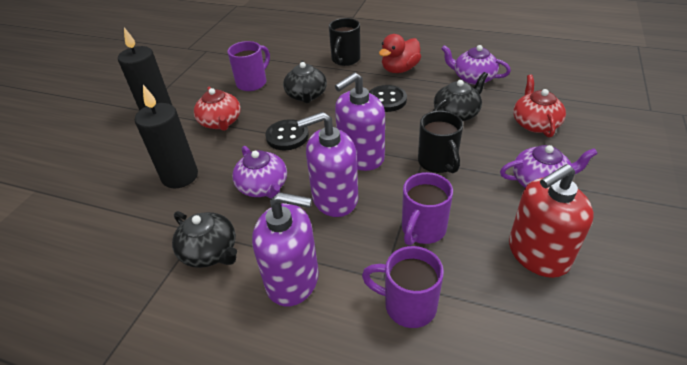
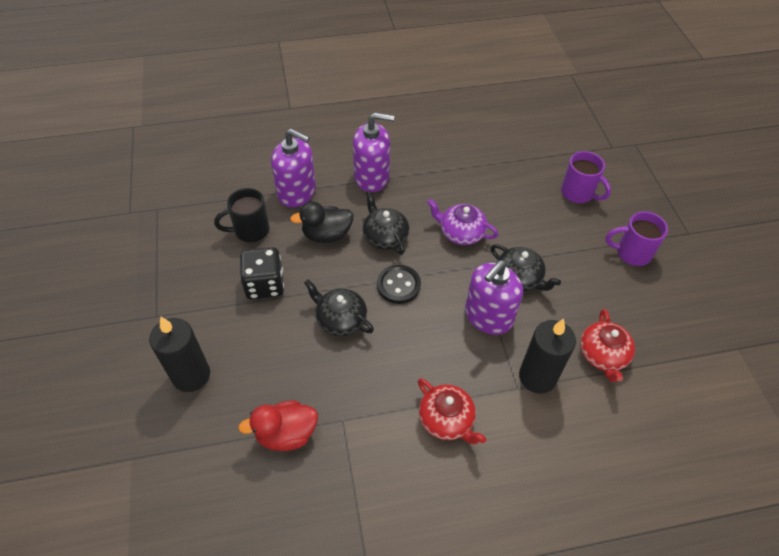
black button: [265,119,309,150] [369,85,407,112] = 2 -> [377,265,421,304] = 1
black dice: none = 0 -> [240,247,284,299] = 1
black duck: none = 0 -> [290,202,354,243] = 1
black mug: [329,18,360,66] [418,111,463,173] = 2 -> [214,188,270,242] = 1
purple mug: [227,41,270,91] [362,246,444,328] [402,172,453,245] = 3 -> [561,151,611,203] [605,211,668,266] = 2
purple teapot: [232,146,287,199] [441,45,511,85] [500,145,598,188] = 3 -> [427,199,498,245] = 1
red soap dispenser: [509,164,594,278] = 1 -> none = 0

